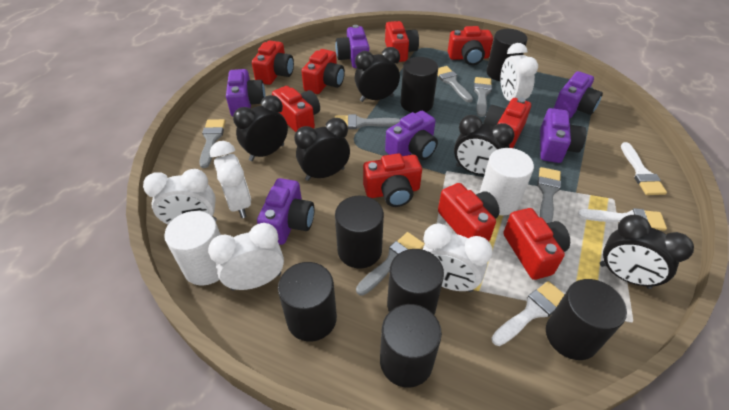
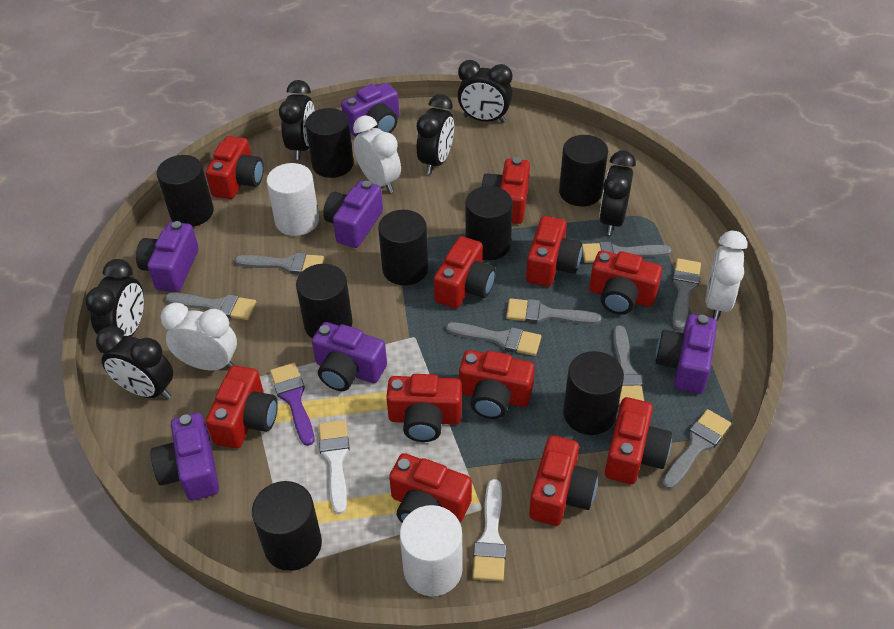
black clock: [233,95,288,161] [294,118,350,181] [355,47,400,102] [454,115,515,175] [600,215,694,289] = 5 -> [85,259,144,336] [96,326,173,399] [279,80,315,160] [417,94,454,174] [457,60,512,123] [599,151,636,235] = 6
black cylinder: [278,262,337,342] [335,196,384,268] [380,304,442,388] [387,249,444,314] [401,57,438,113] [486,29,528,81] [546,279,627,360] = 7 -> [157,155,214,227] [252,481,322,571] [296,264,353,338] [305,108,354,178] [378,210,428,285] [465,186,513,261] [559,135,608,206] [563,351,624,435] = 8
grey brush: [199,119,226,168] [335,114,400,129] [356,232,425,296] [437,66,473,102] [474,77,492,117] [537,167,561,223] = 6 -> [165,293,256,320] [235,253,324,275] [446,322,541,356] [506,298,601,324] [582,241,672,263] [613,325,644,404] [662,409,731,489] [672,258,701,330] = 8
purple brush: none = 0 -> [270,363,315,446] = 1
red camera: [252,41,294,85] [272,86,320,132] [301,49,345,94] [363,153,422,207] [385,21,419,62] [438,183,499,241] [448,26,493,65] [483,97,531,148] [503,208,570,280] = 9 -> [206,136,264,199] [206,365,278,449] [386,374,462,442] [389,453,472,523] [434,236,496,308] [459,350,535,419] [481,157,530,224] [526,216,582,287] [529,435,598,526] [589,251,662,314] [605,397,672,484] = 11
white brush: [492,281,565,346] [578,208,667,231] [621,142,667,195] = 3 -> [319,420,350,514] [472,479,506,582] = 2
white clock: [143,169,217,224] [208,223,284,291] [210,141,251,218] [422,223,493,292] [500,43,538,101] = 5 -> [161,303,237,370] [353,115,401,193] [705,231,747,321] = 3

